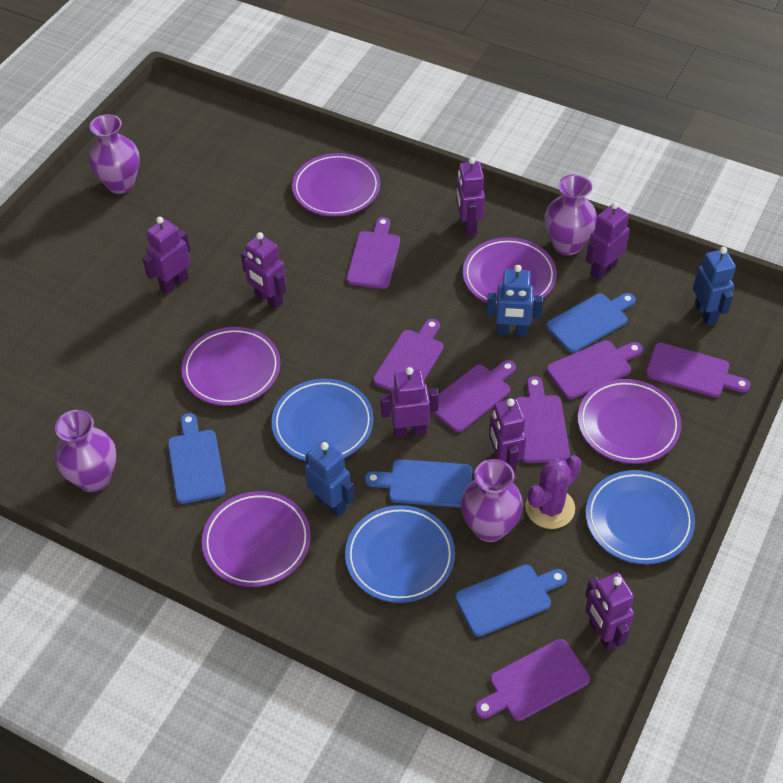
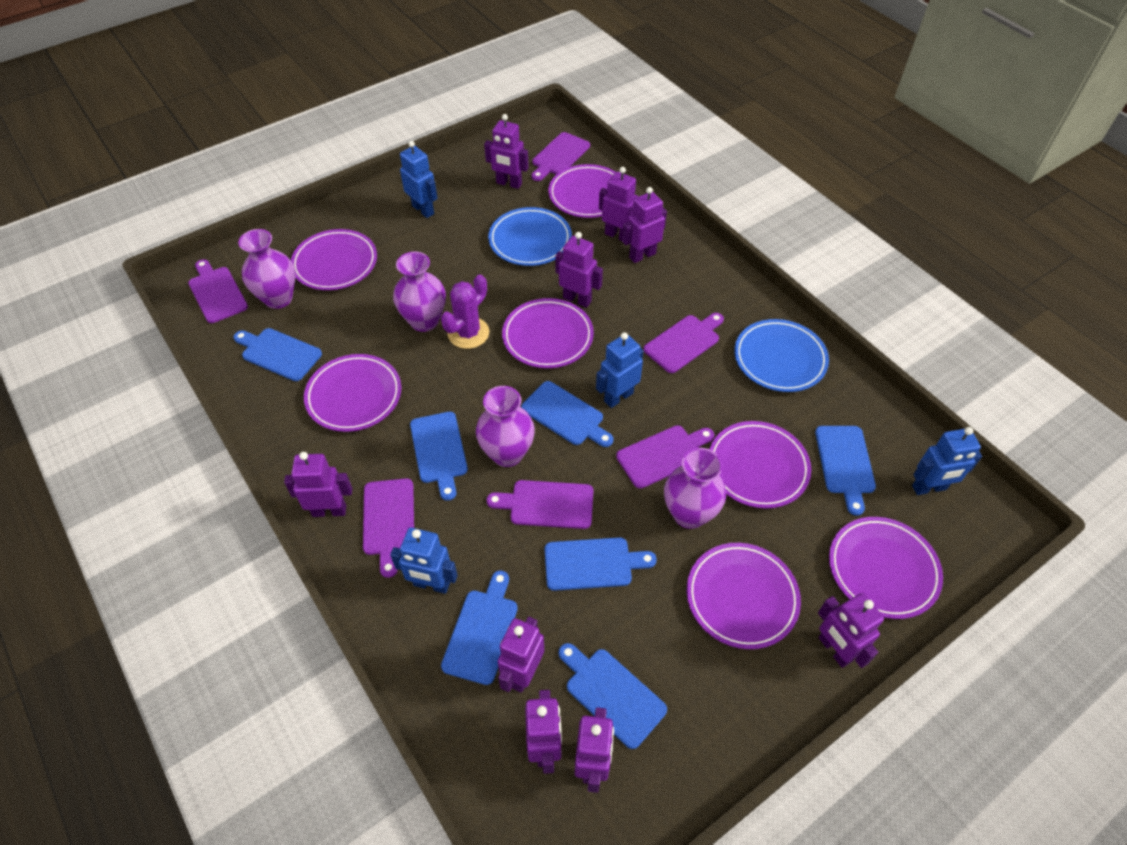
blue cutting board: [168,413,226,504] [365,459,472,508] [455,565,567,637] [546,293,636,353] = 4 -> [233,328,322,381] [410,412,468,501] [441,570,518,685] [521,381,613,447] [545,537,657,591] [559,643,667,749] [815,426,876,516] = 7
blue plate: [271,379,374,461] [345,505,455,603] [586,470,695,564] = 3 -> [488,207,572,266] [734,319,829,392] = 2
blue robot: [305,440,355,517] [487,265,543,336] [693,247,736,326] = 3 -> [390,527,458,594] [400,141,438,218] [596,332,643,408] [912,427,982,495] = 4
purple cutting board: [346,217,400,289] [373,319,443,391] [432,360,516,432] [475,639,590,721] [516,376,570,463] [547,340,643,399] [646,342,750,397] = 7 -> [188,259,248,323] [363,478,414,578] [487,480,594,529] [532,132,590,181] [616,425,714,489] [644,313,724,373] = 6
purple plate: [181,327,281,406] [202,491,311,587] [292,153,380,216] [463,237,557,306] [578,379,681,464] = 5 -> [291,229,377,290] [304,354,401,432] [502,298,594,368] [548,164,615,218] [687,543,801,649] [710,421,811,508] [829,517,943,619] = 7
purple robot: [142,217,190,294] [241,232,286,309] [380,367,439,438] [456,157,485,236] [489,398,526,474] [585,572,634,651] [586,202,630,280] = 7 -> [284,452,352,517] [484,114,529,189] [498,617,544,693] [525,690,562,774] [555,232,603,308] [575,707,614,793] [599,167,638,241] [622,187,667,263] [818,593,884,668] = 9

